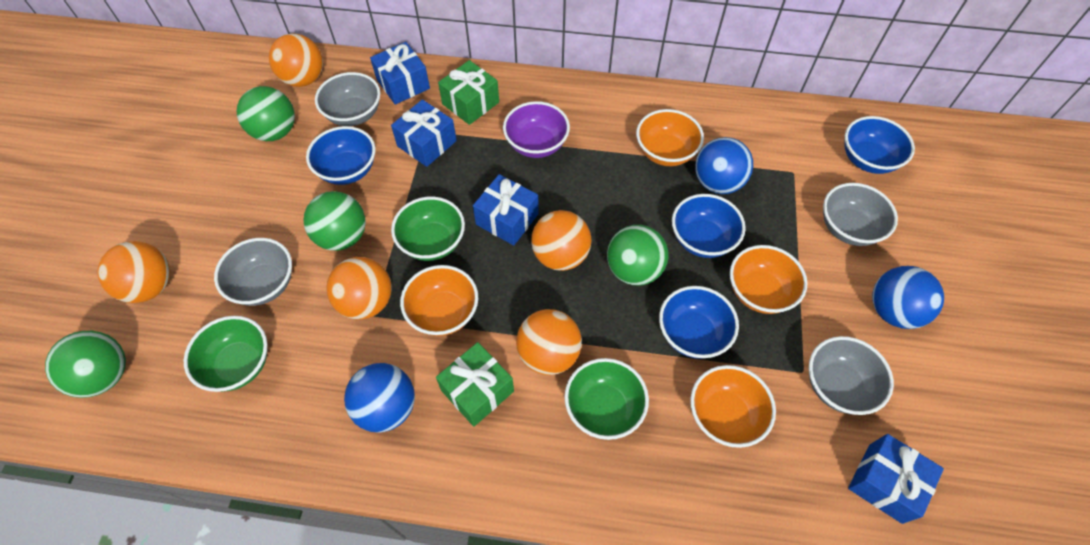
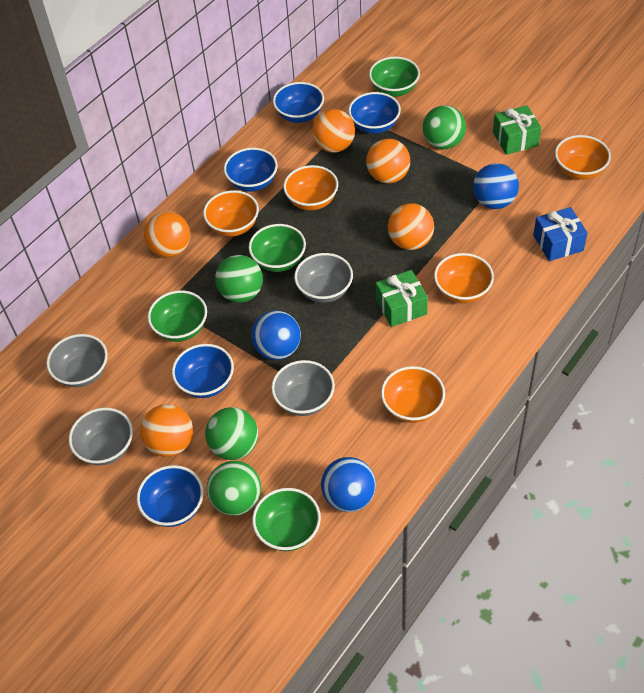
blue bowl: [306,126,376,185] [659,286,739,359] [672,194,746,258] [844,116,915,174] = 4 -> [137,465,204,527] [172,344,234,398] [224,148,278,192] [273,82,324,123] [348,92,401,134] = 5
blue gift: [370,42,430,105] [391,100,457,167] [473,174,539,245] [848,434,944,524] = 4 -> [533,207,588,261] = 1
green bowl: [183,316,267,392] [391,197,465,261] [564,358,649,440] = 3 -> [148,290,207,342] [249,224,306,272] [252,488,321,551] [369,56,420,97] = 4
orange bowl: [400,265,478,336] [636,109,704,166] [690,365,776,448] [730,245,807,314] = 4 -> [203,190,259,237] [283,165,338,210] [381,366,445,423] [434,253,494,303] [555,135,611,180] = 5
purple bowl: [503,101,570,158] = 1 -> none = 0

